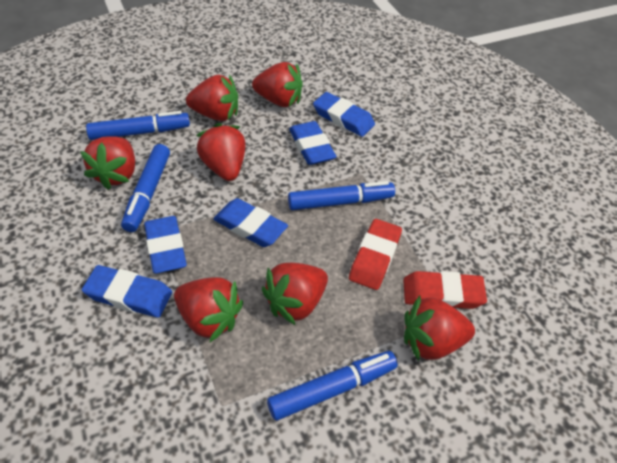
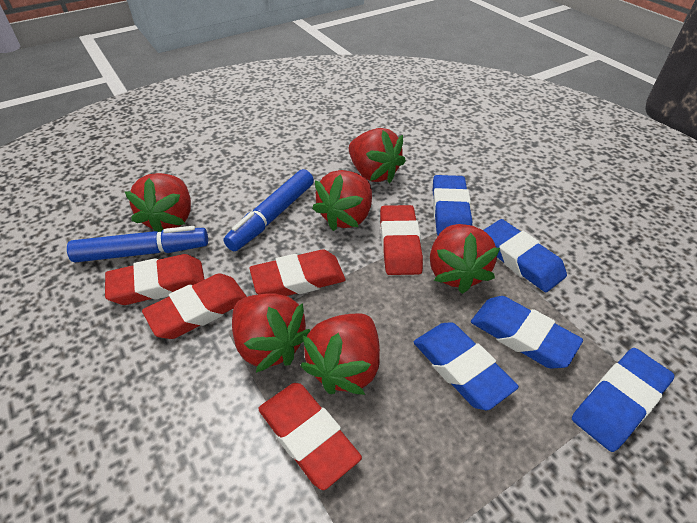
blue marker: [86,111,190,140] [121,144,170,232] [267,351,398,421] [288,181,395,210] = 4 -> [67,226,208,262] [223,169,314,251] = 2
red eraser: [349,219,402,290] [403,271,487,309] = 2 -> [105,254,205,305] [142,273,247,339] [249,249,345,296] [258,383,362,490] [380,205,423,275] = 5
red strawberry: [80,136,135,190] [174,277,243,342] [186,75,238,121] [196,123,246,181] [252,62,303,107] [262,263,328,325] [404,295,475,361] = 7 -> [125,173,191,232] [232,293,311,373] [301,313,380,395] [312,170,372,231] [349,128,406,183] [430,224,500,294] = 6

